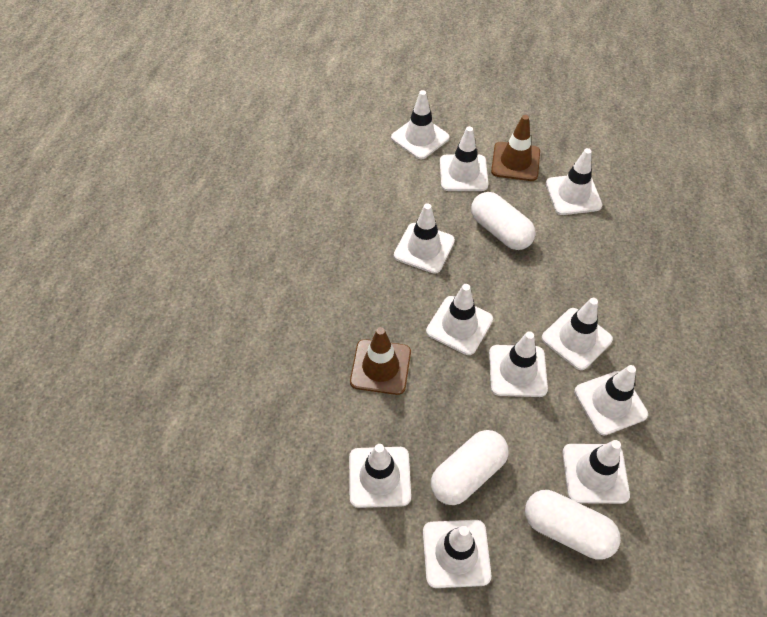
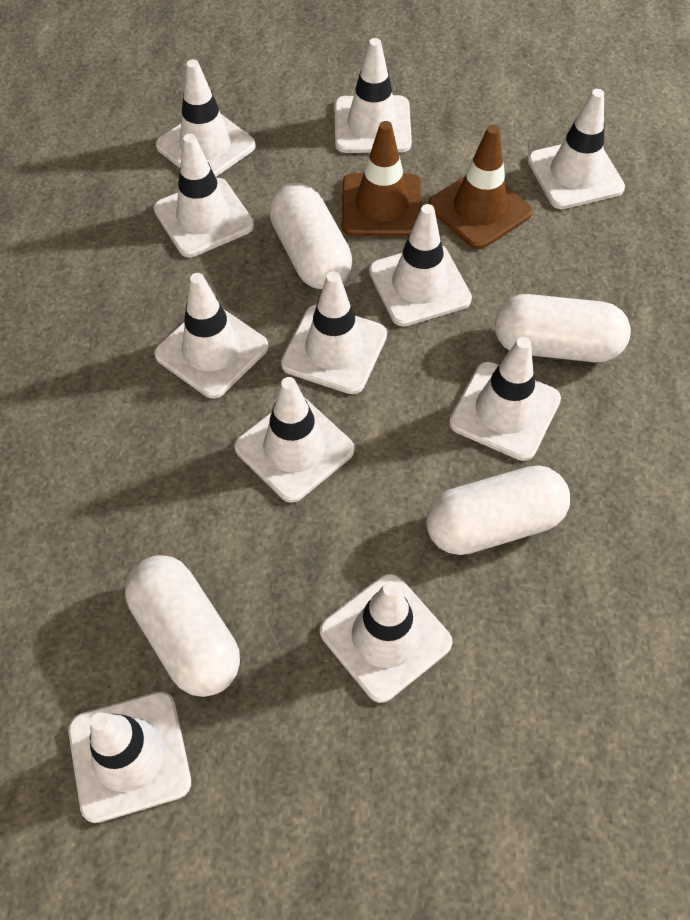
white capsule: [431,430,509,505] [471,192,535,250] [525,490,621,560] = 3 -> [125,555,240,697] [269,182,352,289] [426,465,570,555] [495,294,631,362] = 4

